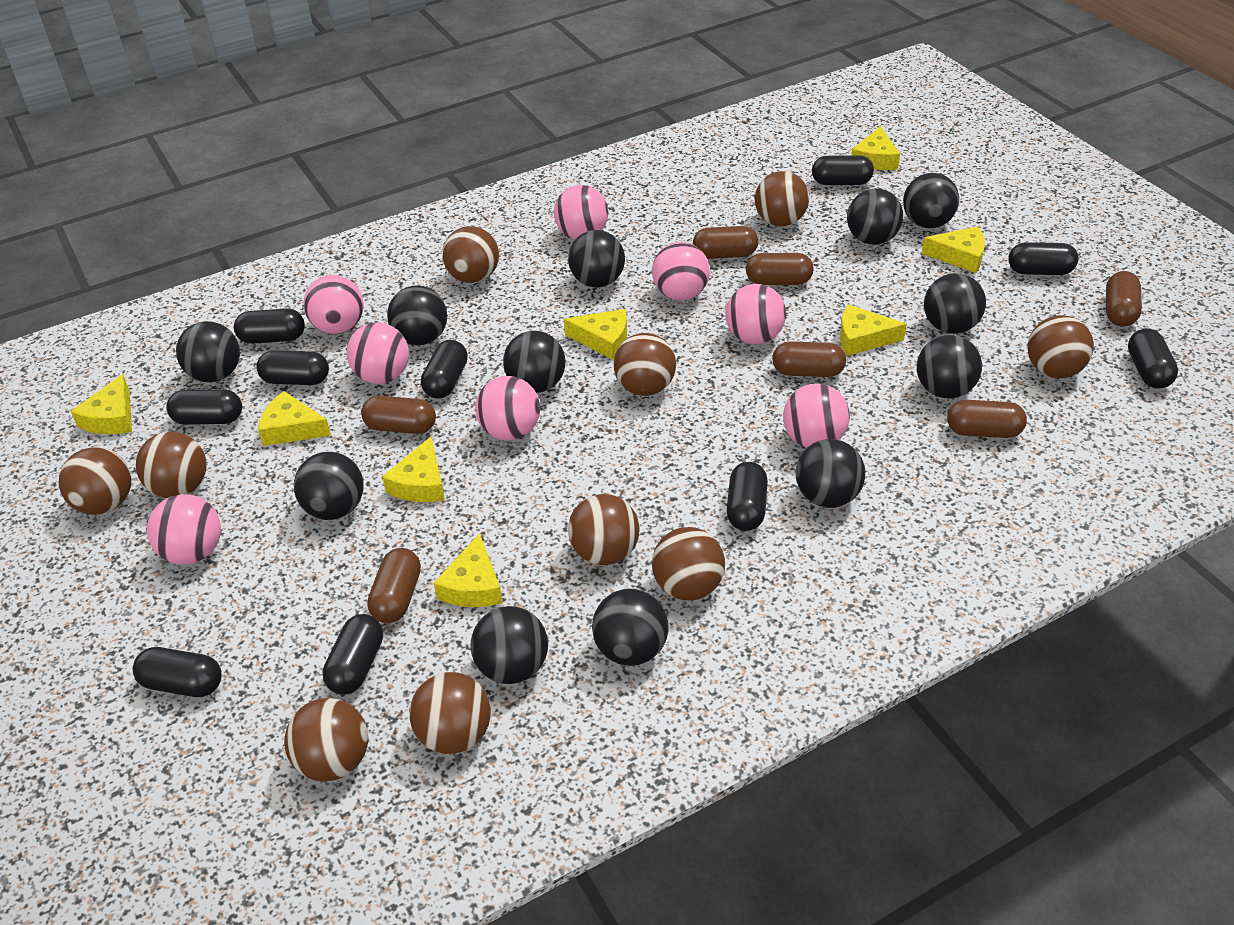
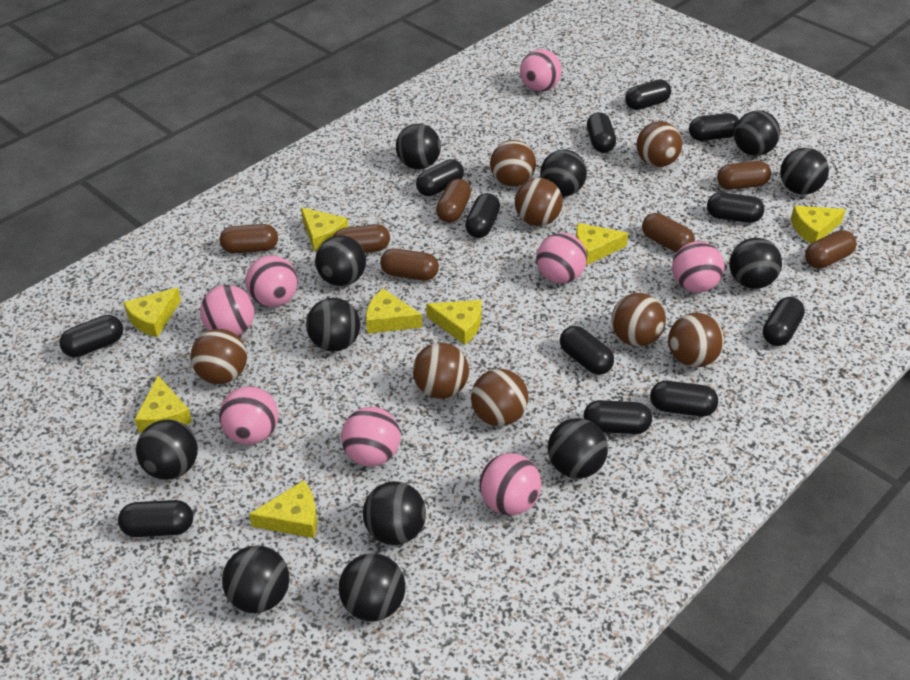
black capsule: [133,647,222,697] [166,389,242,425] [234,308,305,344] [256,350,329,385] [323,614,383,695] [421,340,468,399] [727,462,768,531] [812,155,874,185] [1008,242,1079,275] [1128,328,1178,389] = 10 -> [59,315,123,357] [118,500,193,537] [416,159,464,196] [465,193,500,238] [560,326,614,375] [583,400,652,434] [587,112,616,153] [625,80,671,110] [650,381,718,416] [689,113,738,141] [707,192,764,223] [763,297,805,346] = 12
brown ball: [59,447,131,515] [136,432,206,498] [284,698,368,782] [409,672,491,754] [442,226,499,283] [568,494,639,565] [614,333,676,396] [652,527,725,600] [755,171,809,226] [1027,315,1094,378] = 10 -> [191,329,247,384] [413,343,469,399] [471,369,528,426] [490,140,536,187] [515,178,563,226] [611,293,666,346] [636,121,682,167] [668,313,724,367] = 8

